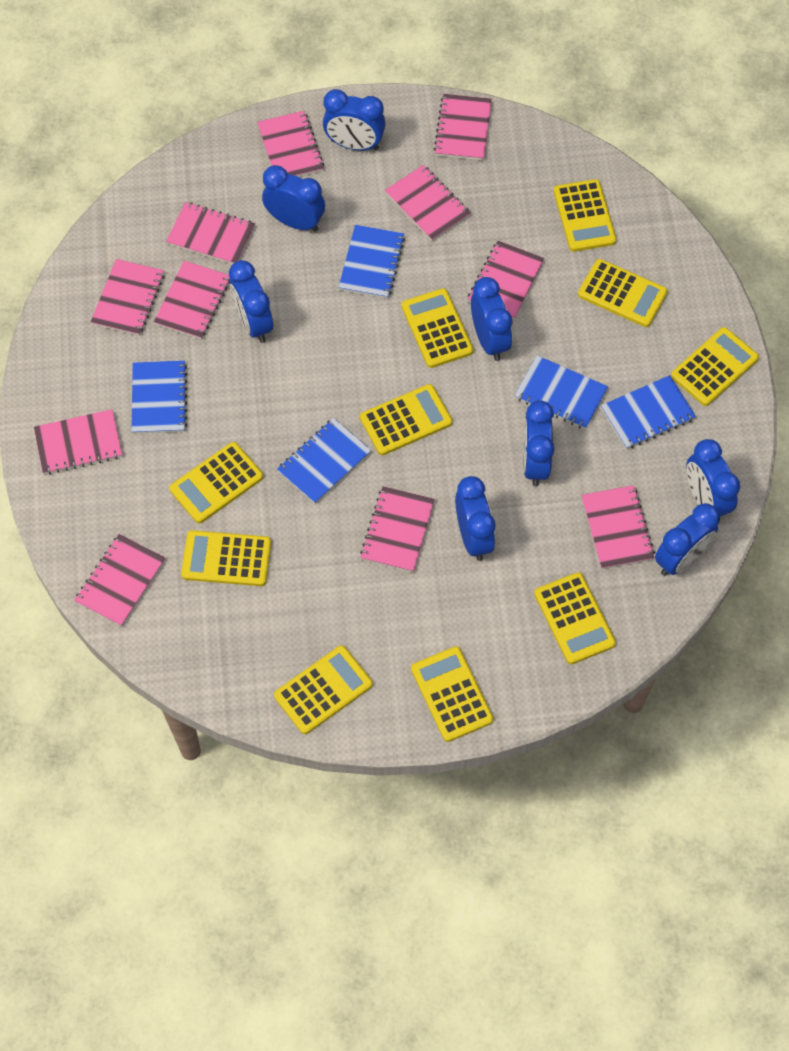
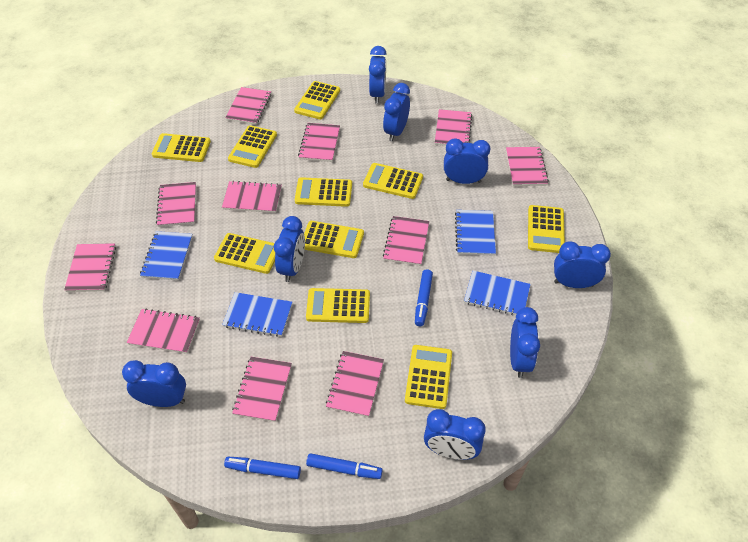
blue marker: none = 0 -> [224,457,301,479] [306,453,383,479] [415,269,433,326] = 3
blue notebook: [131,360,187,434] [277,418,371,504] [338,225,405,299] [514,355,608,429] [601,375,696,449] = 5 -> [140,231,193,280] [222,292,292,337] [455,210,496,256] [464,270,531,315] = 4

